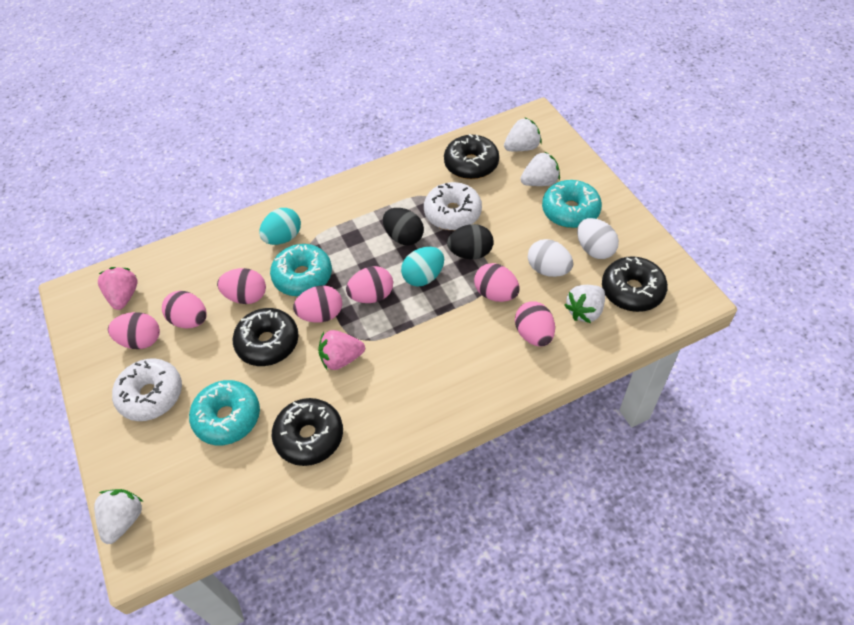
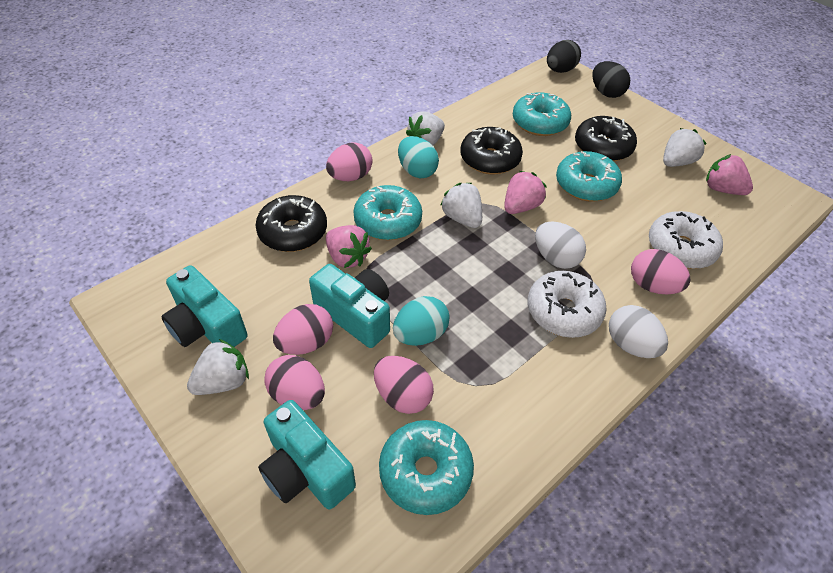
black donut: [233,308,299,366] [272,398,343,466] [444,134,499,179] [602,256,668,312] = 4 -> [255,195,327,252] [460,127,523,175] [575,116,637,162] = 3
pink egg: [108,312,160,349] [162,291,207,328] [217,268,266,304] [293,285,342,323] [346,266,393,303] [474,263,519,302] [515,302,555,347] = 7 -> [264,355,325,410] [273,304,333,355] [326,142,373,181] [374,356,434,414] [631,249,691,294] = 5
pink strawberry: [98,267,138,310] [318,330,365,370] = 2 -> [326,225,372,268] [504,171,547,214] [706,154,753,195] = 3
turquoise camera: none = 0 -> [161,265,247,347] [258,400,356,510] [309,264,390,348] = 3
turquoise donut: [189,380,260,445] [270,244,332,296] [542,180,602,228] = 3 -> [353,185,422,240] [379,420,474,515] [513,92,571,136] [556,151,622,202] = 4

